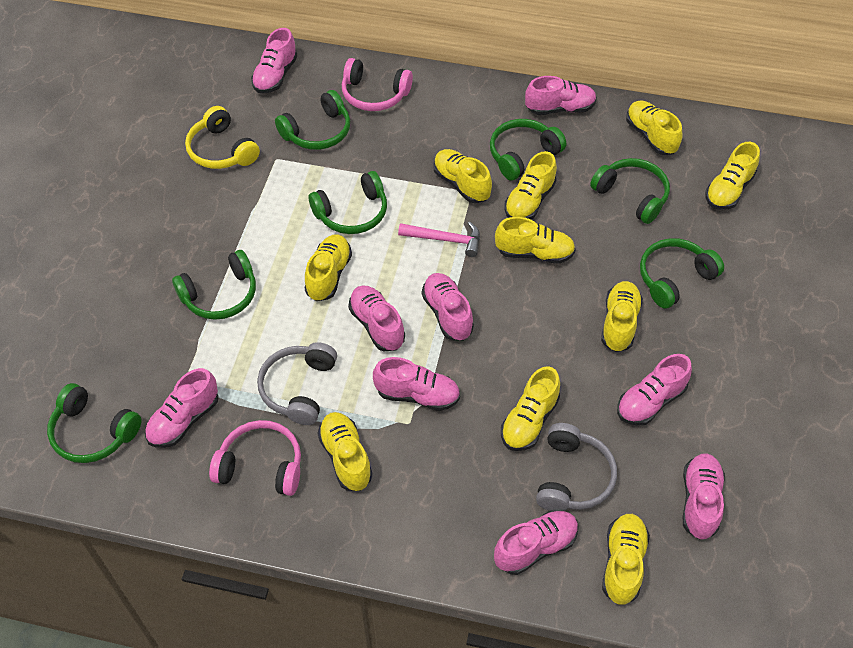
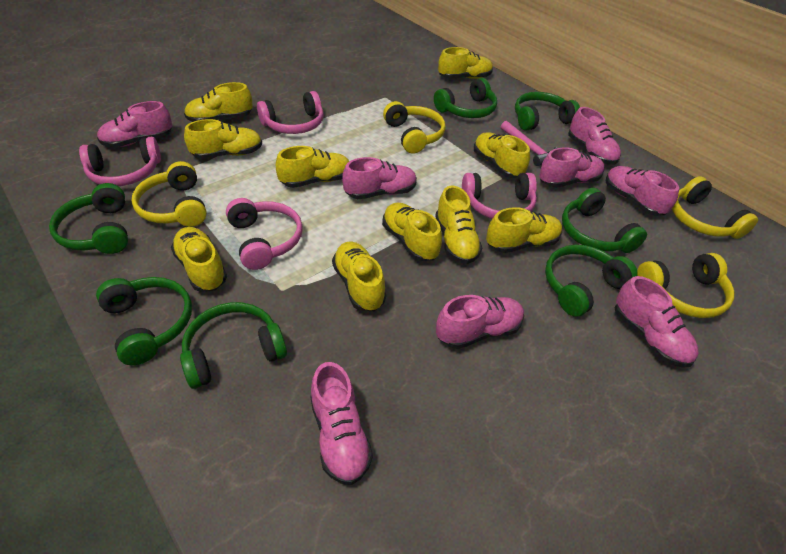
grey headphones: [257,342,337,425] [536,423,617,511] = 2 -> none = 0
pink headphones: [209,420,301,496] [342,58,413,111] = 2 -> [79,137,161,186] [226,198,303,270] [257,91,324,134] [462,173,537,219] = 4
pink shoe: [145,368,219,448] [251,28,298,93] [348,285,405,351] [373,357,460,411] [422,273,474,341] [494,511,579,575] [525,76,597,115] [617,354,692,425] [683,453,725,539] = 9 -> [97,101,172,148] [310,362,373,485] [342,157,417,199] [436,295,524,349] [539,147,604,188] [568,107,621,165] [605,166,679,216] [615,276,698,368] = 8
yellow headphones: [185,106,260,169] = 1 -> [132,161,207,227] [383,101,446,154] [637,253,734,318] [672,176,758,239] = 4

